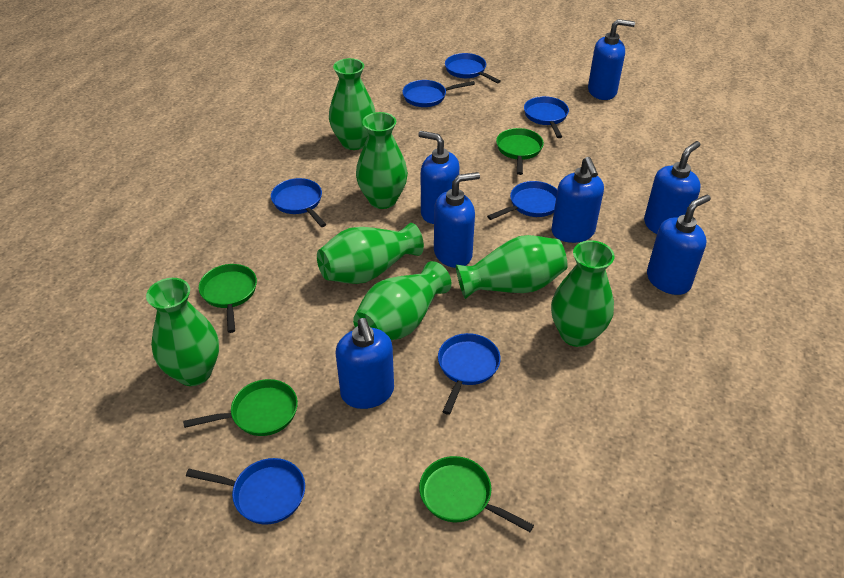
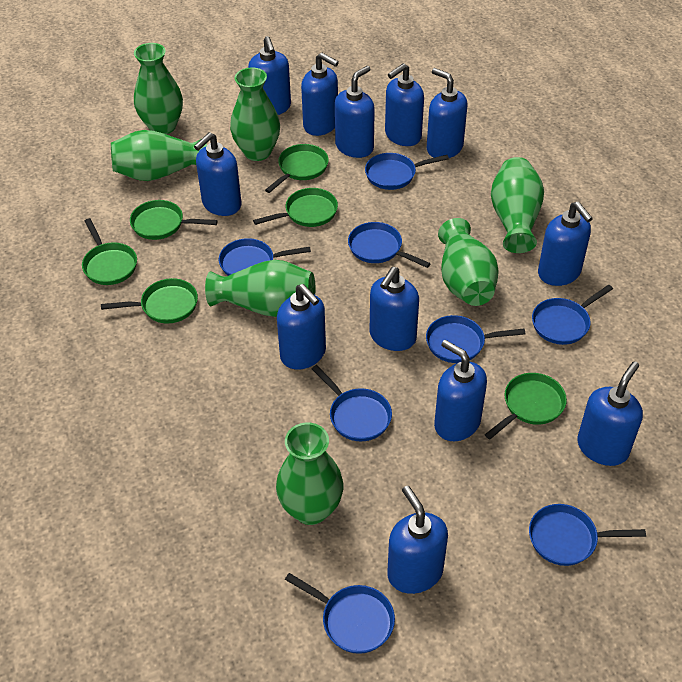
blue pan: [186,458,305,525] [271,178,326,227] [403,80,475,107] [438,333,501,415] [445,53,501,83] [487,181,557,220] [524,96,569,138] = 7 -> [219,238,311,276] [285,573,395,654] [312,365,392,441] [348,222,431,268] [365,153,449,190] [426,315,525,363] [529,504,646,566] [532,285,613,345] = 8
blue soap dispenser: [335,318,394,409] [418,131,460,224] [434,172,480,268] [551,157,604,243] [588,19,635,100] [644,141,701,234] [647,195,711,295] = 7 -> [194,132,242,216] [248,36,291,115] [277,284,326,370] [301,53,339,136] [335,66,375,158] [370,267,419,351] [385,63,424,146] [387,486,448,594] [427,68,467,158] [434,340,487,441] [538,201,593,286] [577,361,643,466] = 12
green pan: [183,379,298,436] [199,264,257,333] [419,456,534,532] [496,128,544,175] = 4 -> [82,218,137,285] [101,278,198,323] [130,200,218,240] [253,188,338,227] [265,144,329,193] [485,373,567,439] = 6

